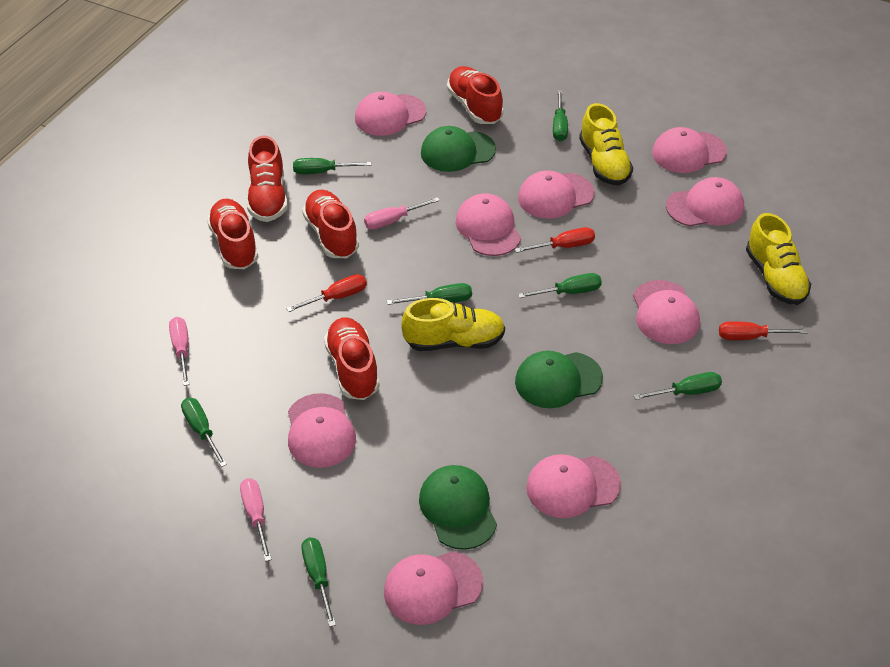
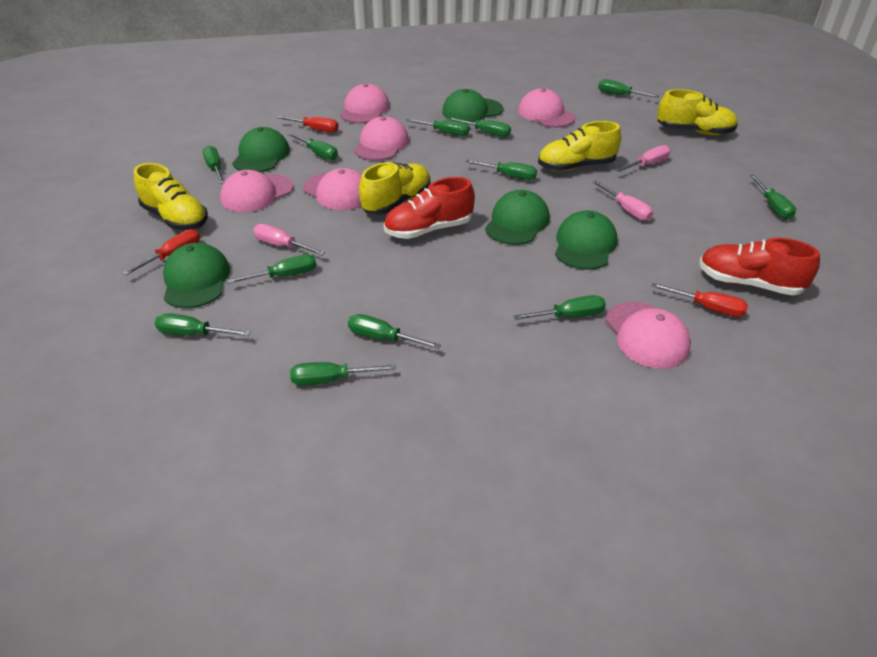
green cap: [419,465,497,550] [421,126,496,172] [515,351,603,408] = 3 -> [163,243,230,308] [232,127,290,172] [442,89,503,122] [485,190,550,245] [555,210,617,270] = 5
green screwdriver: [181,398,227,467] [293,158,371,174] [301,538,336,627] [387,283,472,305] [518,273,602,298] [553,90,568,141] [634,372,722,400] = 7 -> [155,314,251,336] [203,145,224,184] [226,254,316,284] [287,133,338,160] [290,362,396,385] [348,314,441,349] [406,119,470,136] [448,117,511,137] [466,160,537,180] [513,295,606,320] [598,79,659,98] [749,174,796,220] = 12
pink cap: [288,393,356,468] [355,92,426,136] [384,551,483,625] [456,193,521,256] [518,171,595,219] [526,454,621,518] [633,280,700,344] [652,127,727,173] [666,177,744,226] = 9 -> [220,170,293,212] [303,168,362,210] [340,84,390,123] [354,116,409,161] [518,88,575,127] [606,302,691,369] = 6
red shoe: [207,199,258,269] [247,135,288,222] [302,190,359,258] [324,317,380,400] [447,66,503,124] = 5 -> [384,177,475,239] [699,238,820,296] = 2
yellow shoe: [401,298,505,351] [579,103,633,186] [746,213,811,305] = 3 -> [134,163,208,230] [359,162,431,215] [538,121,621,171] [657,89,738,135] = 4

